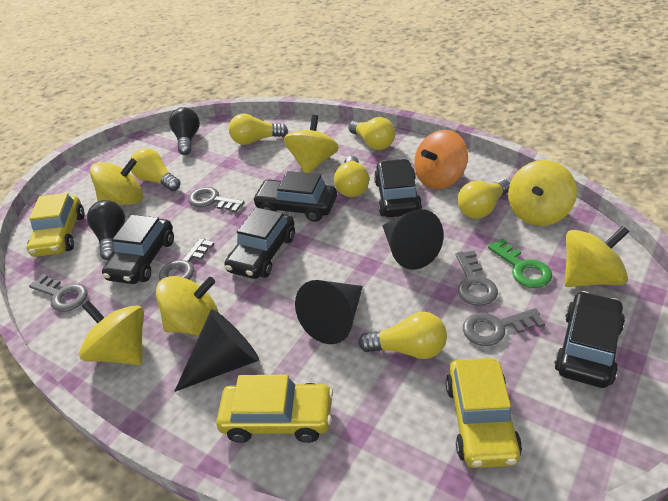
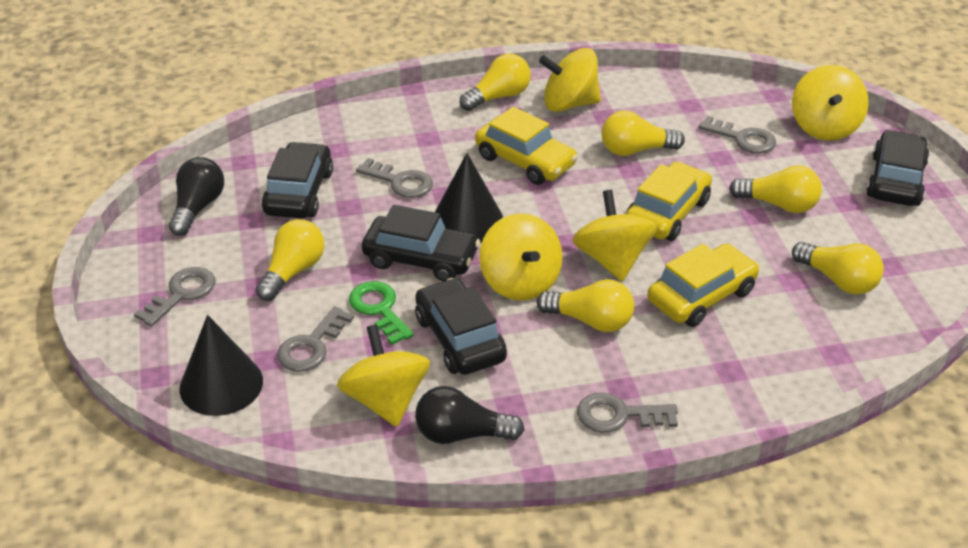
black car: [102,215,174,284] [224,207,295,279] [253,171,337,222] [374,159,422,217] [554,291,625,388] = 5 -> [262,142,333,219] [362,205,480,282] [415,278,507,375] [866,130,929,206] = 4
black cone: [174,309,259,392] [295,280,363,344] [382,209,444,270] = 3 -> [179,315,263,416] [435,153,503,243] = 2
orange spinning top: [414,130,468,189] = 1 -> none = 0
yellow spinning top: [79,300,144,365] [90,158,143,205] [156,276,219,335] [283,115,339,173] [508,160,577,226] [565,226,630,287] = 6 -> [337,324,430,427] [479,213,563,300] [539,48,601,112] [572,190,657,281] [792,65,869,140] = 5

